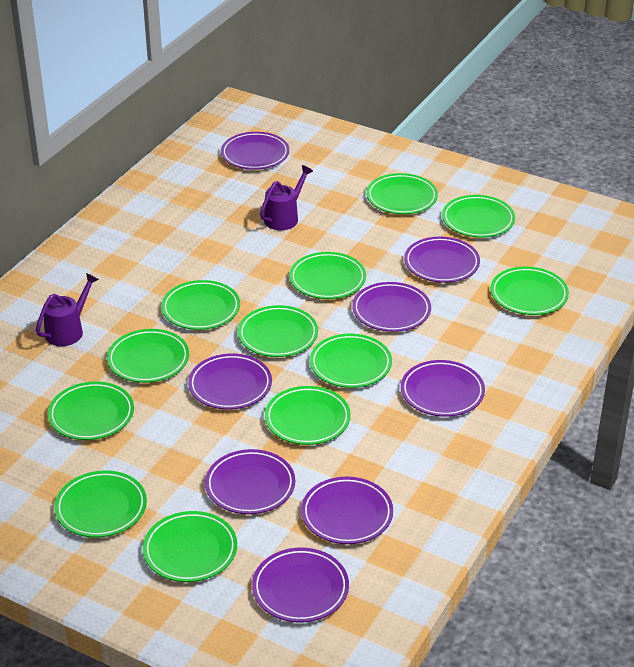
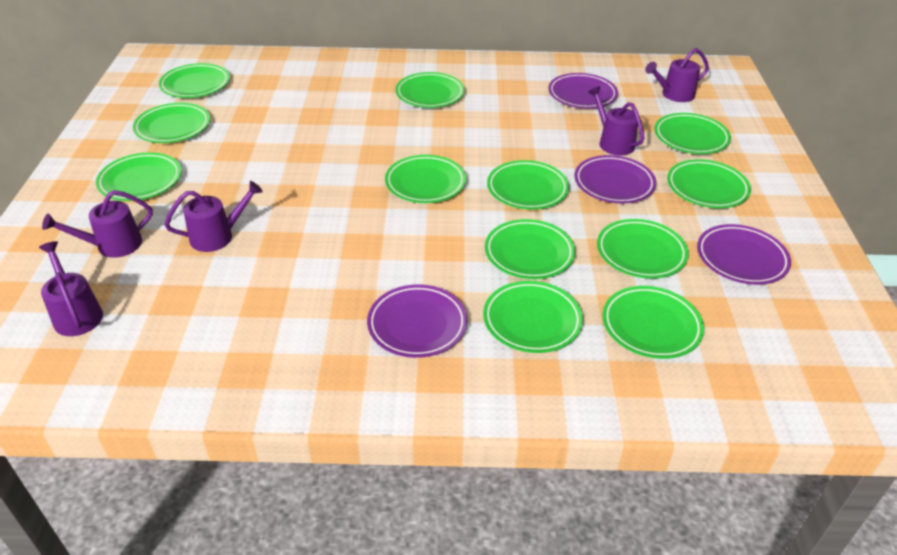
purple plate: [188,353,272,410] [205,449,295,514] [221,132,289,170] [252,548,349,622] [301,477,393,544] [352,282,431,332] [401,360,485,417] [404,237,480,283] = 8 -> [367,284,467,358] [548,73,618,108] [574,155,656,203] [697,224,791,285] = 4
purple watering can: [36,273,99,346] [260,165,313,230] = 2 -> [39,241,103,336] [42,190,153,258] [164,181,263,252] [588,86,645,155] [645,48,709,102] = 5

